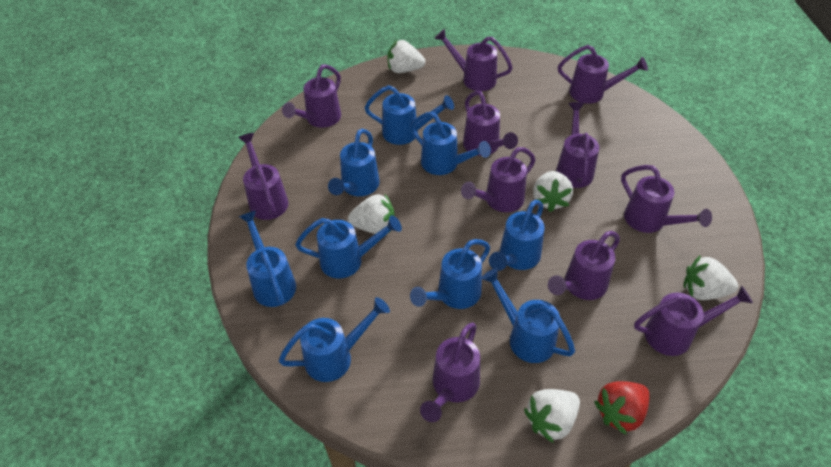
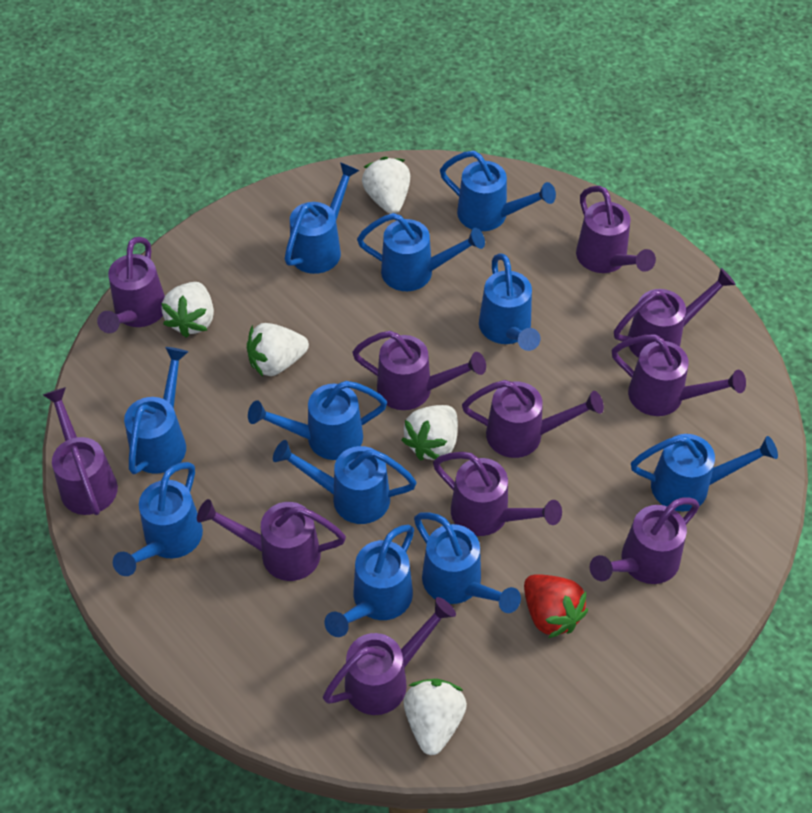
blue watering can: [239,211,296,307] [279,297,390,382] [295,215,402,278] [328,129,379,196] [364,85,454,145] [410,112,491,175] [410,239,490,309] [481,268,575,363] [489,200,545,271] = 9 -> [113,462,203,576] [124,347,188,474] [248,381,387,460] [273,440,417,524] [285,162,360,274] [325,524,414,637] [357,213,485,291] [414,512,521,613] [440,151,556,231] [479,253,540,351] [631,434,778,511] = 11

